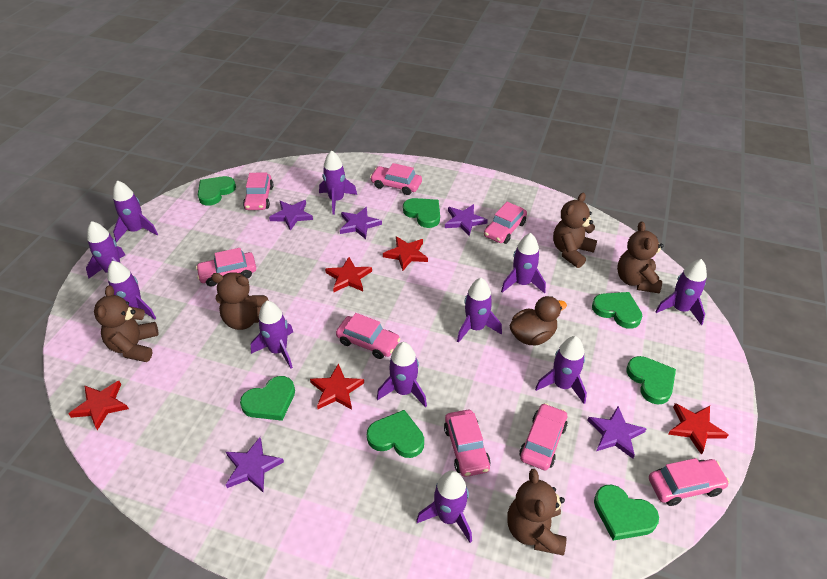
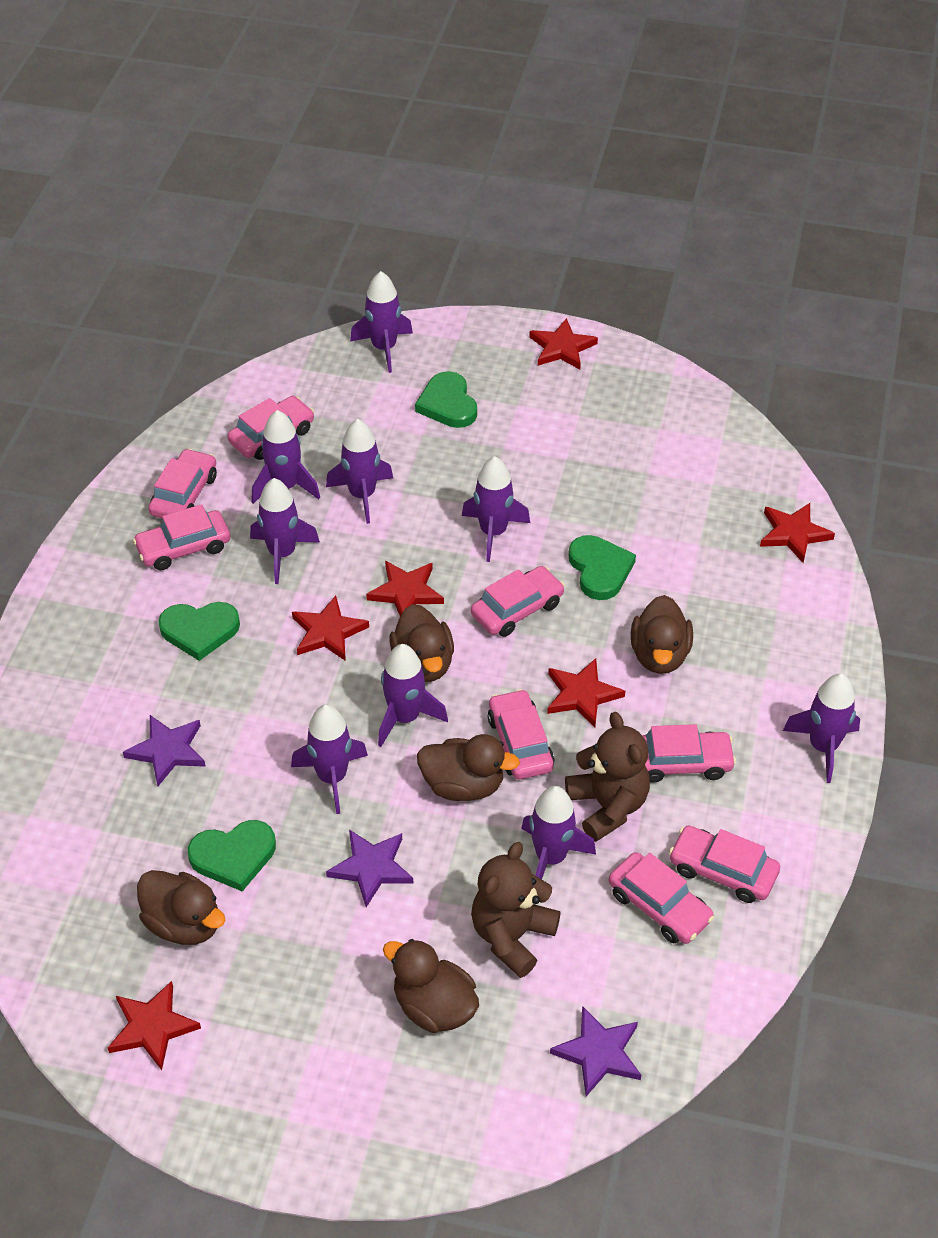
brown duck: [510,296,567,345] = 1 -> [137,870,225,945] [383,939,479,1033] [389,604,454,682] [417,734,520,801] [631,595,693,674] = 5
brown teddy bear: [94,285,159,362] [211,272,269,330] [507,469,566,555] [553,193,597,268] [617,222,664,293] = 5 -> [471,842,561,978] [565,712,650,842] = 2
green heart: [198,176,236,206] [240,376,295,421] [367,410,424,458] [403,198,440,228] [592,292,642,329] [594,485,659,541] [626,356,676,405] = 7 -> [158,602,240,661] [188,820,276,891] [415,371,477,428] [569,535,636,600] = 4
purple rocket: [86,221,125,278] [107,261,156,319] [113,180,158,242] [251,301,293,369] [319,150,357,215] [377,342,427,407] [416,471,472,543] [457,278,502,343] [501,233,546,294] [535,336,587,404] [655,259,707,325] = 11 -> [250,478,320,584] [251,410,320,504] [291,705,368,814] [326,419,393,524] [350,271,413,373] [378,644,448,747] [462,456,530,562] [521,786,596,879] [783,674,860,783] = 9
purple star: [226,437,284,492] [269,200,313,231] [340,207,382,239] [445,204,488,236] [587,406,647,459] = 5 -> [123,715,206,786] [326,830,413,907] [550,1006,641,1096] = 3
red star: [69,381,129,430] [310,363,364,410] [325,257,372,292] [383,236,428,271] [668,403,729,455] = 5 -> [108,981,201,1070] [292,596,369,661] [366,561,444,616] [529,318,598,370] [547,658,625,728] [760,503,835,563] = 6

